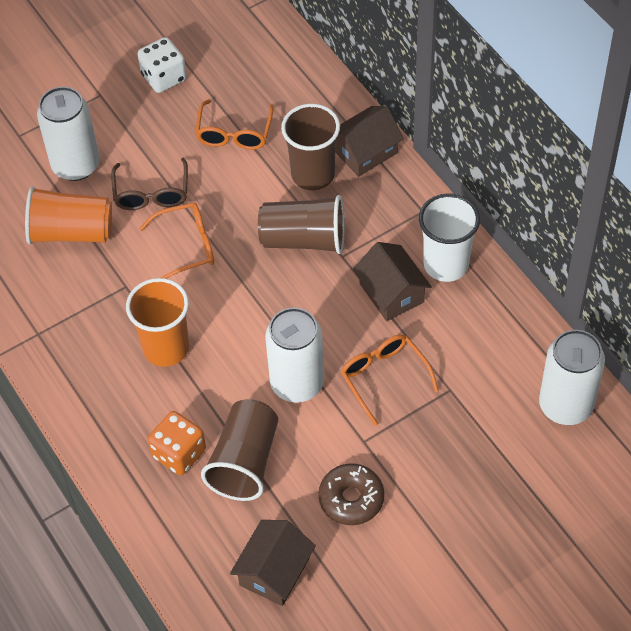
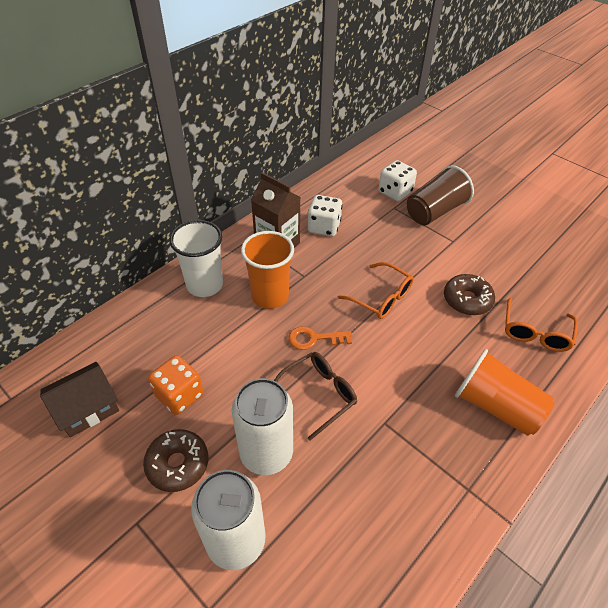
brown carton: none = 0 -> [251,172,300,248] = 1
brown cup: [201,399,278,501] [258,195,345,254] [281,104,340,190] = 3 -> [407,165,474,225] = 1
brown donut: [318,463,384,525] = 1 -> [143,429,208,492] [444,274,495,315] = 2
brown house: [230,520,316,606] [335,106,404,177] [353,242,432,321] = 3 -> [40,362,119,437] = 1
orange glasses: [139,203,214,279] [195,99,274,150] [341,335,439,426] = 3 -> [338,262,414,319] [505,298,578,352] = 2
orange key: none = 0 -> [288,326,352,350] = 1
white can: [37,87,100,181] [265,307,324,403] [539,330,605,425] = 3 -> [191,470,266,570] [231,378,293,475] = 2
white dice: [138,37,187,93] = 1 -> [308,195,342,237] [378,160,417,201] = 2

